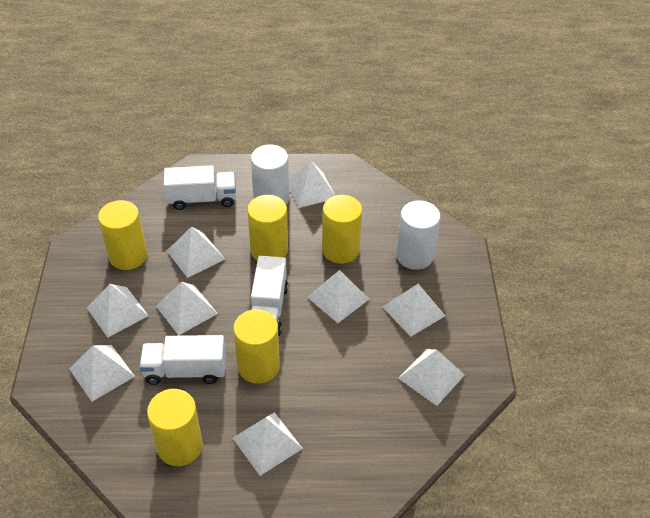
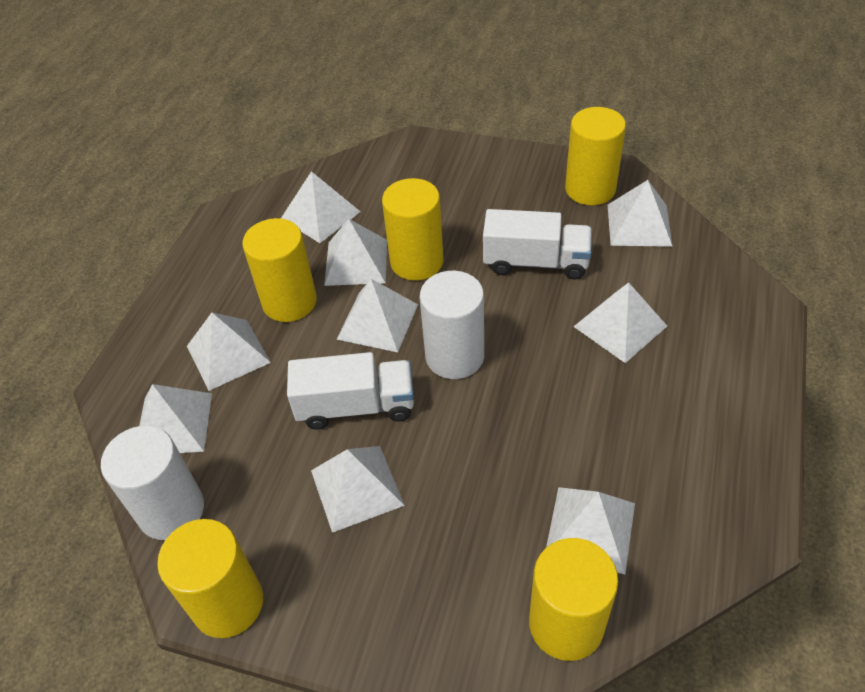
white truck: [139,335,226,385] [164,165,236,210] [251,256,288,336] = 3 -> [287,352,414,430] [483,209,592,279] = 2

